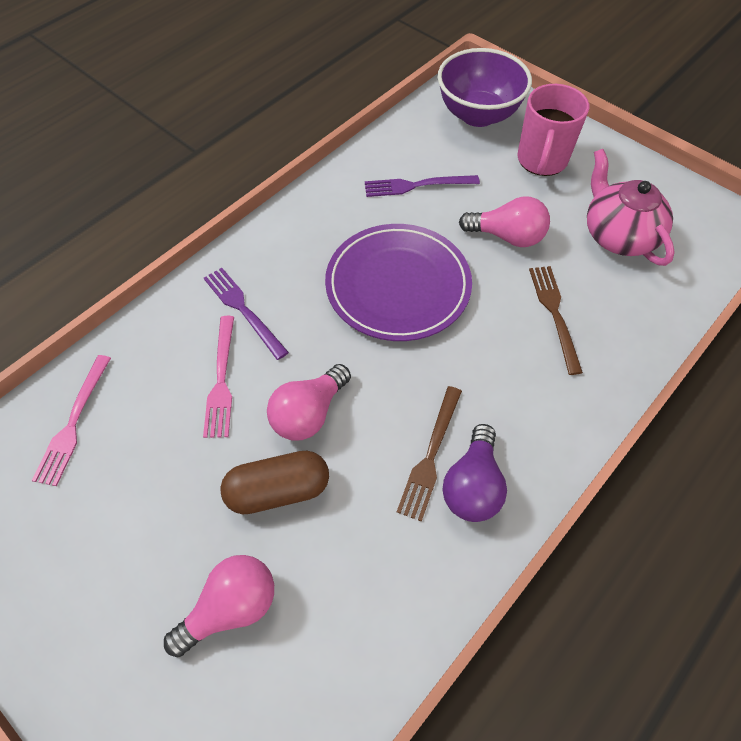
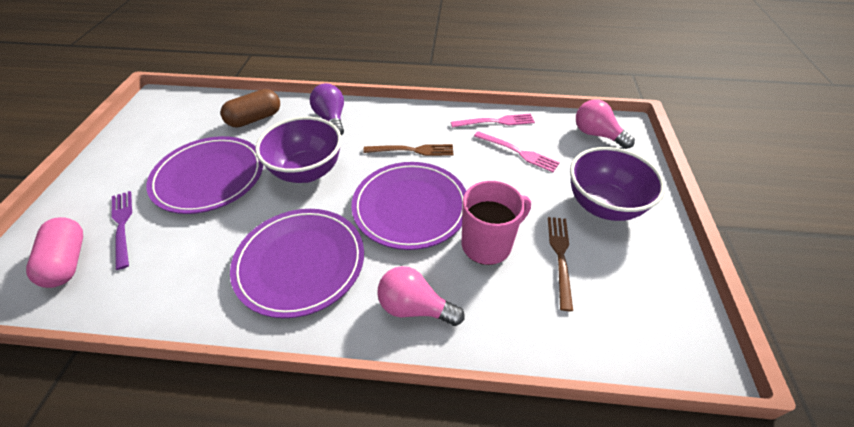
pink capsule: none = 0 -> [26,217,83,288] = 1
pink light bulb: [164,555,274,657] [267,364,351,441] [459,196,550,247] = 3 -> [377,266,465,326] [576,99,635,149] = 2
pink teapot: [587,149,675,266] = 1 -> none = 0
purple bowl: [438,48,532,127] = 1 -> [255,116,342,183] [570,147,665,221] = 2
purple fork: [204,268,289,360] [365,175,480,197] = 2 -> [112,191,132,270] = 1
purple plate: [325,224,472,341] = 1 -> [146,136,263,214] [230,209,364,318] [351,162,466,250] = 3

